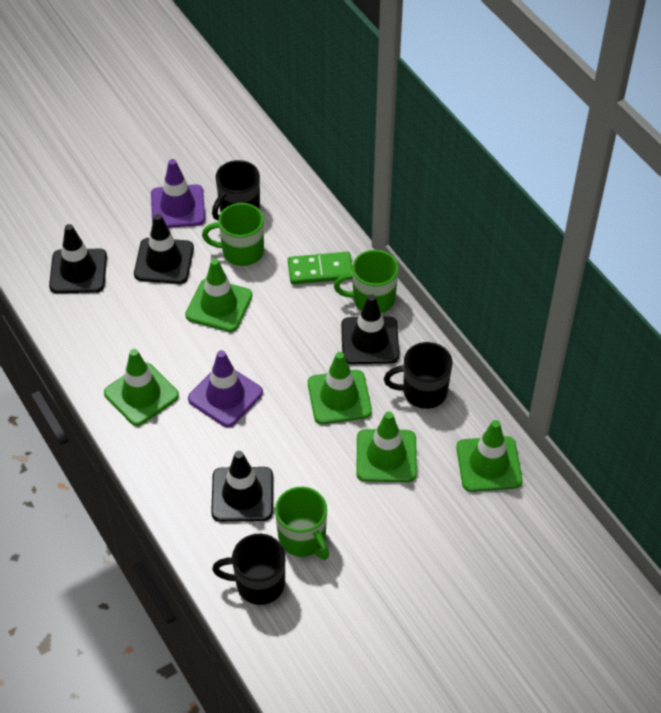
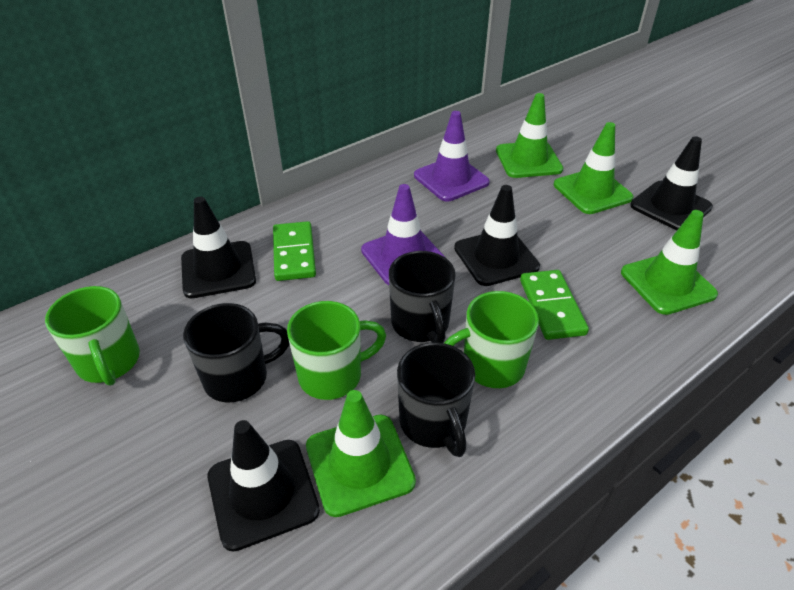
green domino: [288,252,353,284] = 1 -> [273,221,316,281] [520,270,589,340] = 2
green traffic cone: [104,349,179,426] [185,259,252,332] [308,352,372,424] [356,411,417,482] [456,420,523,492] = 5 -> [306,390,416,517] [496,93,563,178] [554,122,634,214] [621,210,718,315] = 4

